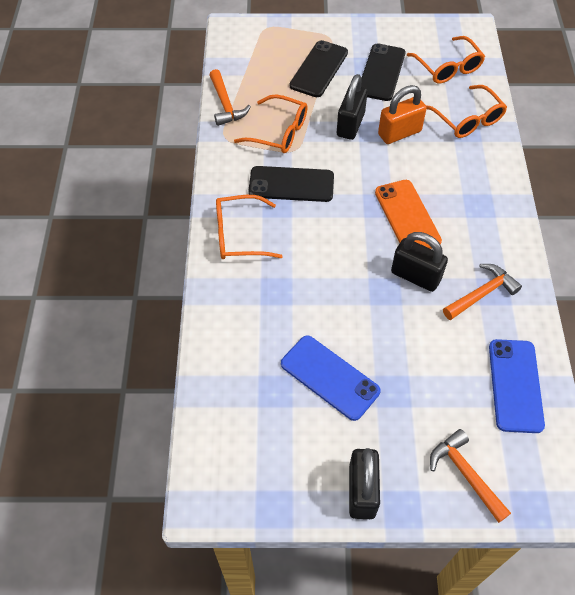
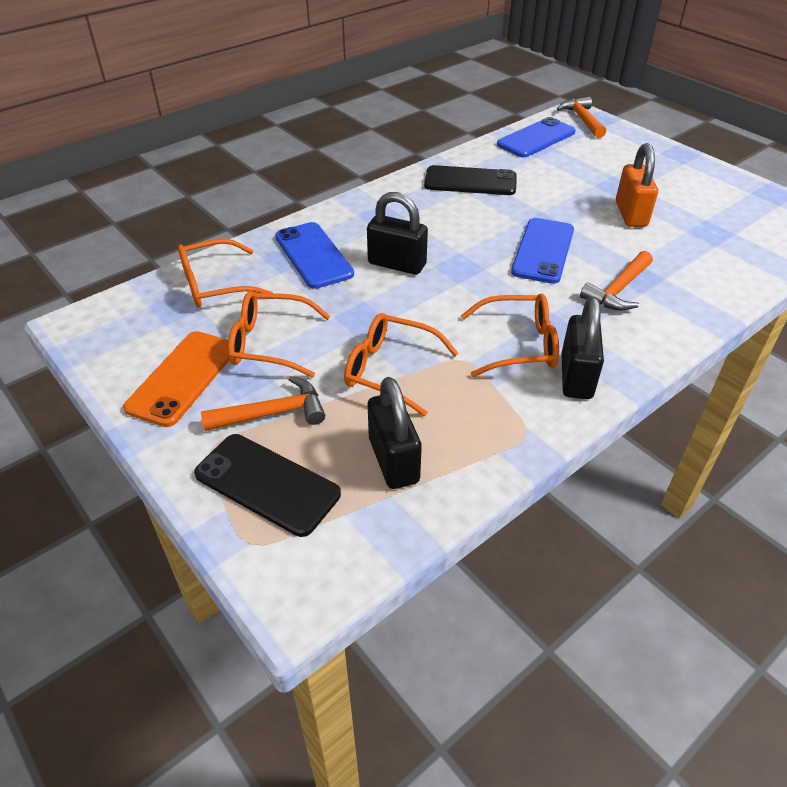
black phone: [249,166,334,202] [290,40,348,97] [361,43,405,101] = 3 -> [194,434,341,537] [424,165,517,195] = 2
blue phone: [281,335,381,421] [489,339,545,433] = 2 -> [275,222,354,289] [497,117,576,157] [511,218,574,284] = 3

